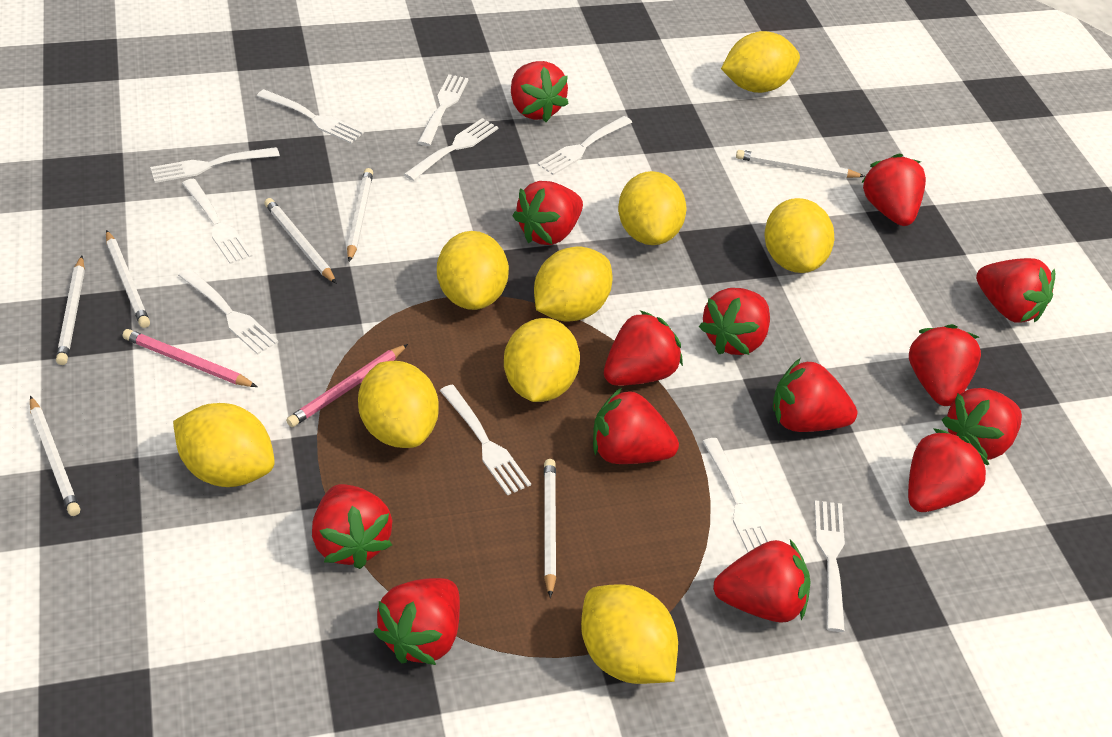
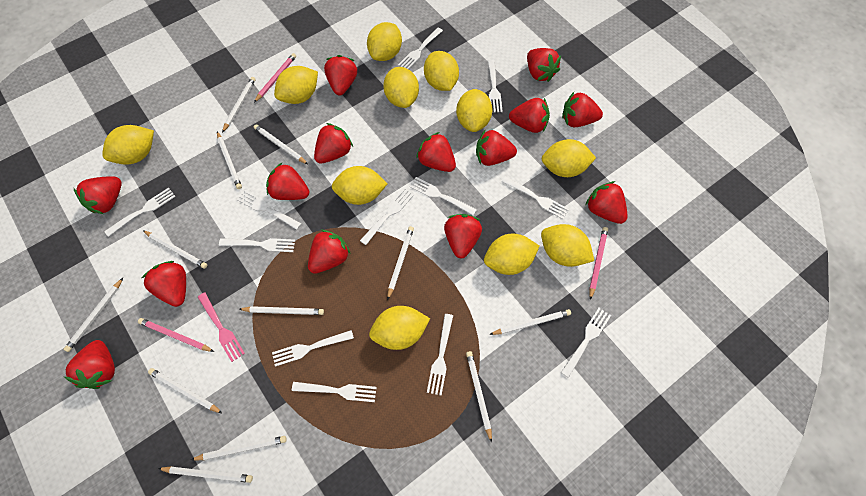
pink fork: none = 0 -> [198,292,245,362] = 1
pink pencil: [123,329,257,387] [286,344,408,427] = 2 -> [138,318,214,352] [254,53,296,102] [589,227,608,300] = 3
white fork: [150,147,280,183] [178,268,278,355] [182,179,253,264] [257,89,364,144] [404,118,499,181] [418,74,469,146] [440,385,531,496] [537,116,632,175] [702,438,772,552] [814,500,845,632] = 10 -> [104,188,176,237] [219,238,295,252] [237,190,302,230] [272,330,354,367] [292,382,377,402] [360,188,414,245] [398,28,443,69] [409,177,477,215] [427,314,453,396] [488,59,503,112] [502,176,569,219] [561,308,611,378] = 12
white pencil: [30,396,80,516] [56,256,85,365] [106,230,150,328] [264,198,337,284] [347,168,373,262] [544,459,556,598] [736,150,865,178] = 7 -> [63,278,123,352] [143,231,207,269] [148,368,222,413] [158,466,253,483] [191,436,287,460] [217,131,242,189] [222,77,256,133] [239,306,324,315] [254,124,308,164] [387,226,414,300] [466,351,492,443] [489,309,571,335] = 12
yellow lemon: [173,403,275,487] [358,361,439,448] [437,231,509,310] [504,318,580,402] [534,246,613,322] [581,585,678,684] [618,171,687,245] [721,31,800,93] [765,198,834,273] = 9 -> [102,125,154,165] [274,66,318,104] [332,166,388,205] [367,22,402,61] [369,306,430,350] [383,67,419,108] [424,51,459,91] [456,89,493,132] [484,234,540,275] [541,224,594,267] [542,139,596,177] = 11

